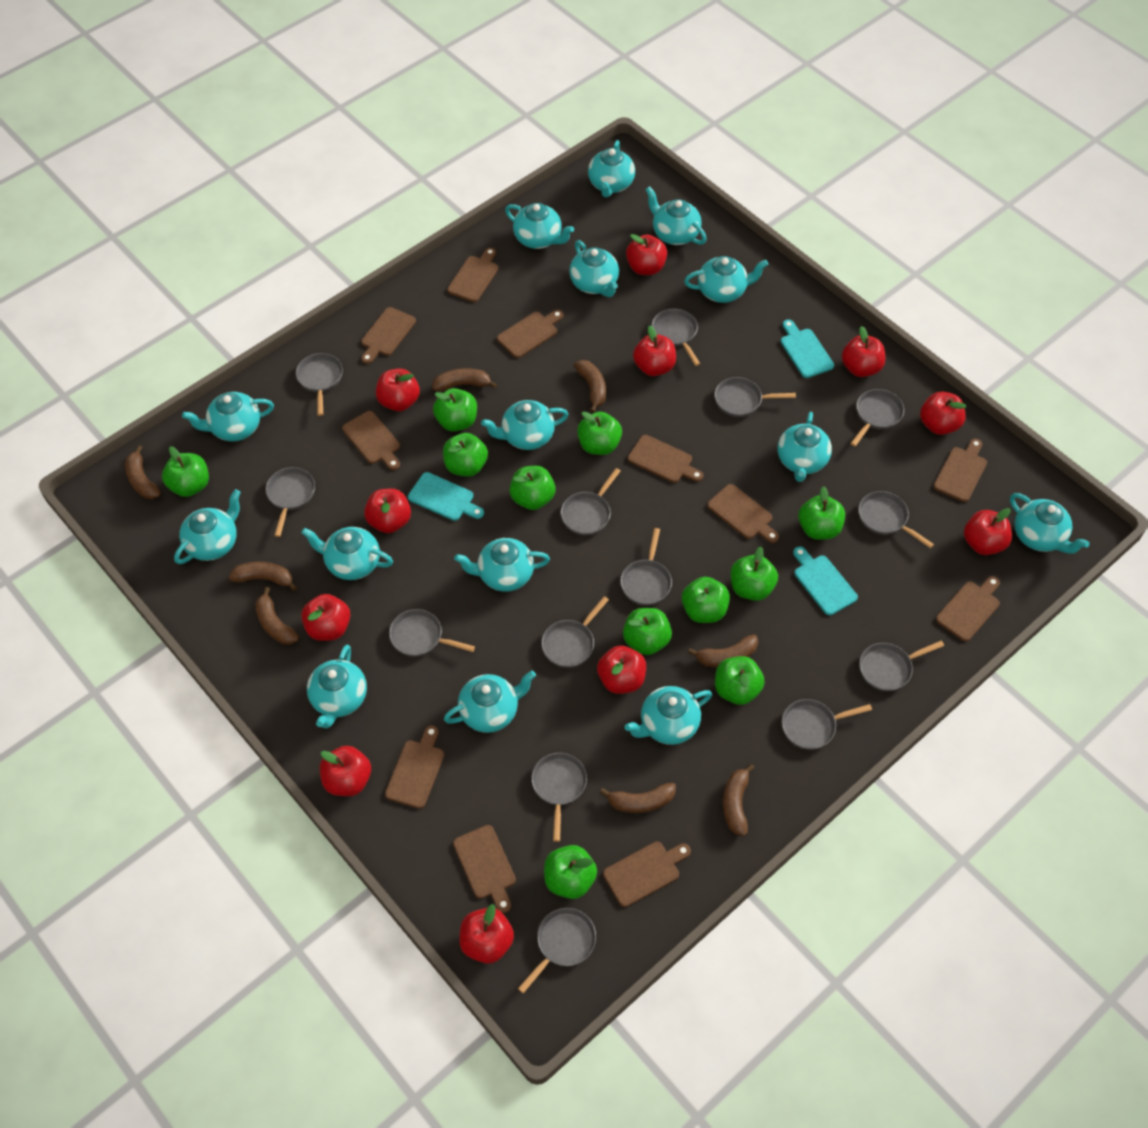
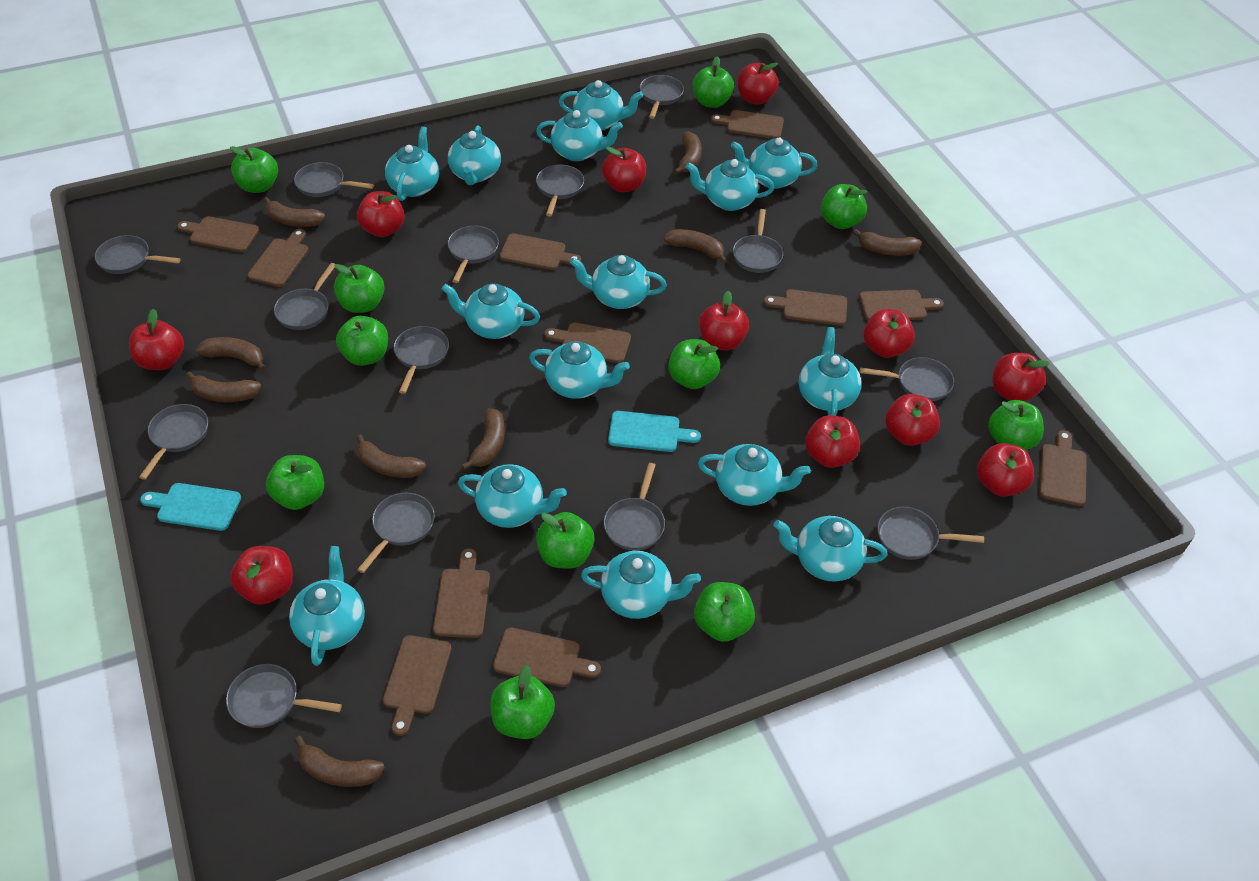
brown banana: [125,445,161,499] [228,562,297,591] [255,587,299,645] [432,368,497,391] [574,360,606,413] [600,783,676,813] [688,634,758,667] [723,764,755,836] = 8 -> [186,371,261,402] [195,337,266,371] [264,197,325,227] [294,736,385,787] [356,434,426,478] [461,408,505,470] [664,229,727,263] [674,131,702,174] [853,229,922,256] = 9
turquoise cutting board: [408,472,484,521] [781,319,834,378] [793,547,858,615] = 3 -> [140,483,241,531] [608,411,701,452] = 2

